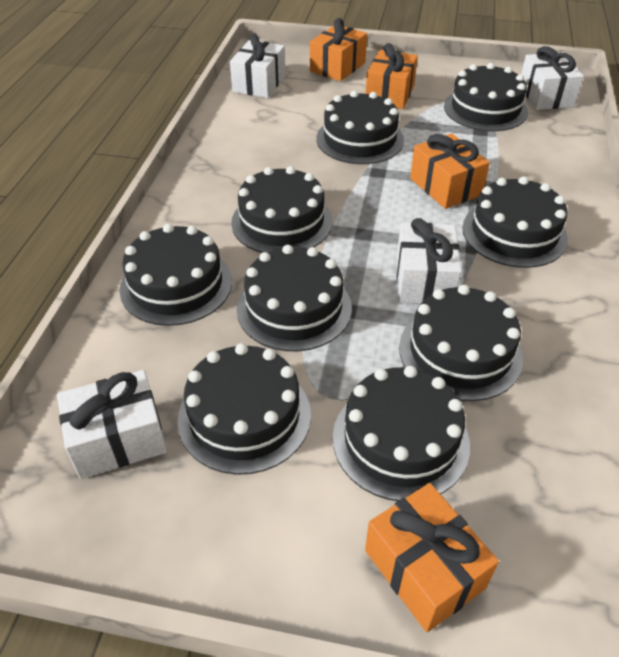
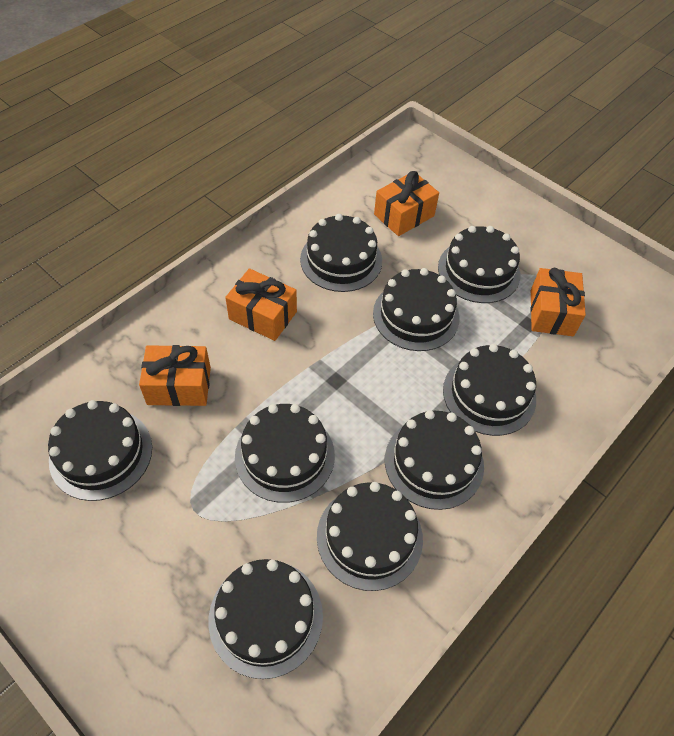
white gift: [57,370,167,479] [230,33,285,98] [396,218,462,304] [521,46,584,110] = 4 -> none = 0

